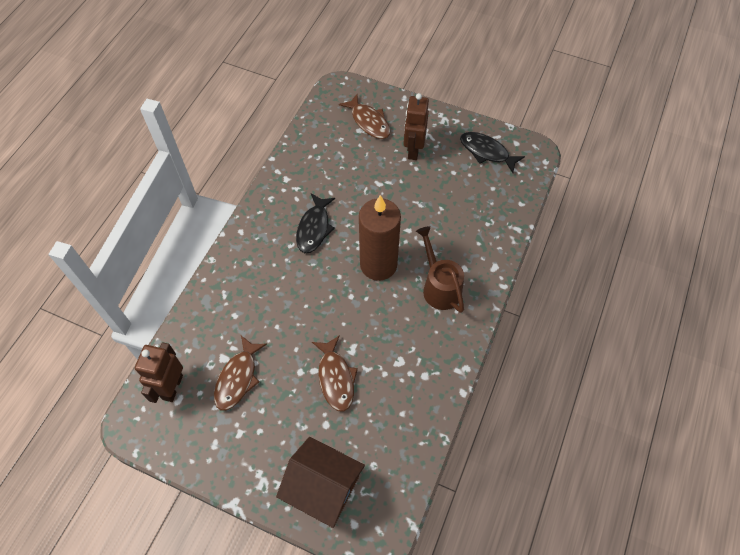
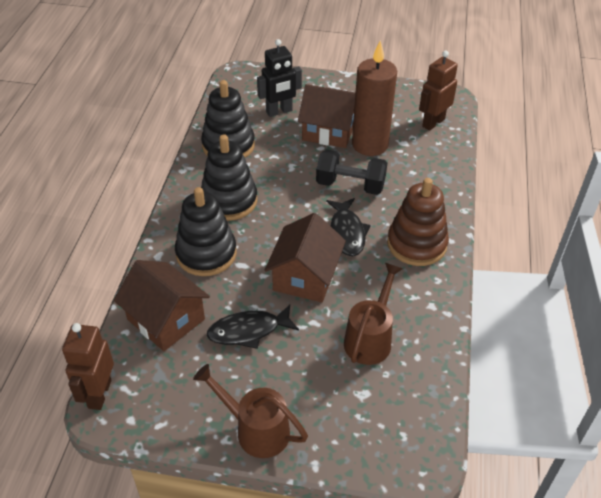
black dumbbell: none = 0 -> [316,150,387,195] = 1
black robot: none = 0 -> [257,39,302,117] = 1
black stacking toy: none = 0 -> [175,187,237,276] [201,80,255,158] [201,135,257,221] = 3
brown fish: [214,335,267,411] [312,335,358,412] [339,94,391,139] = 3 -> none = 0
brown house: [276,437,365,528] = 1 -> [114,260,210,351] [265,213,346,302] [298,84,355,148] = 3
brown stacking toy: none = 0 -> [387,178,449,266] = 1
brown watering can: [416,226,464,313] = 1 -> [193,364,308,458] [344,263,403,365] = 2

